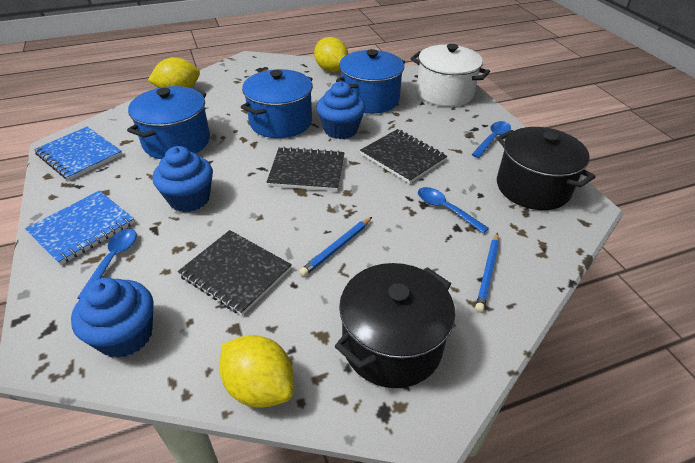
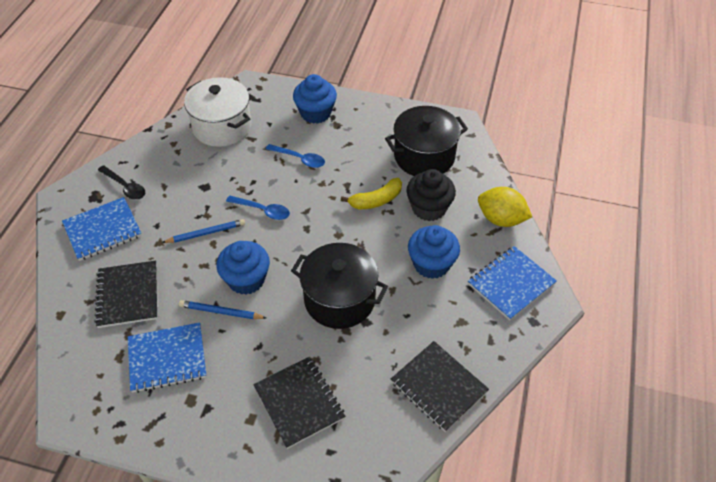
black cupcake: none = 0 -> [406,169,456,221] = 1
black spoon: none = 0 -> [98,165,145,200] = 1
blue notebook: [25,191,135,265] [34,127,122,180] = 2 -> [62,197,142,261] [128,322,207,393] [468,246,557,320] = 3
blue pot: [127,86,210,159] [241,69,313,138] [336,49,405,114] = 3 -> none = 0
blue spoon: [77,229,137,299] [418,187,489,234] [471,121,511,158] = 3 -> [226,195,290,220] [266,144,325,168] = 2
yellow banana: none = 0 -> [341,178,402,209] = 1
yellow lemon: [148,57,200,88] [219,335,294,408] [314,37,349,72] = 3 -> [478,187,532,227] = 1

